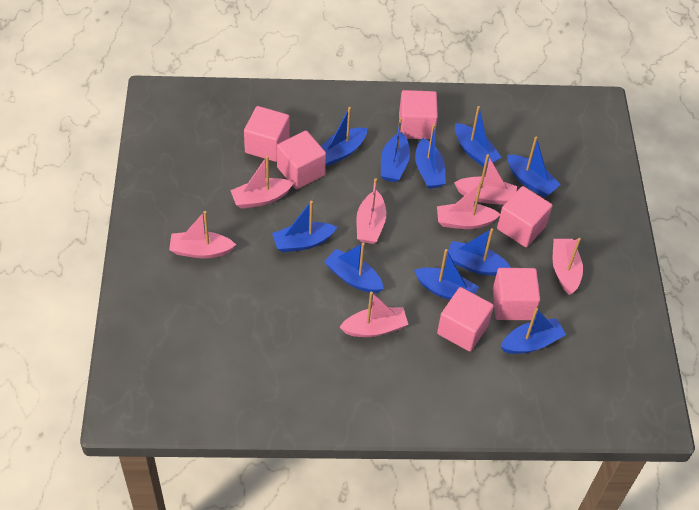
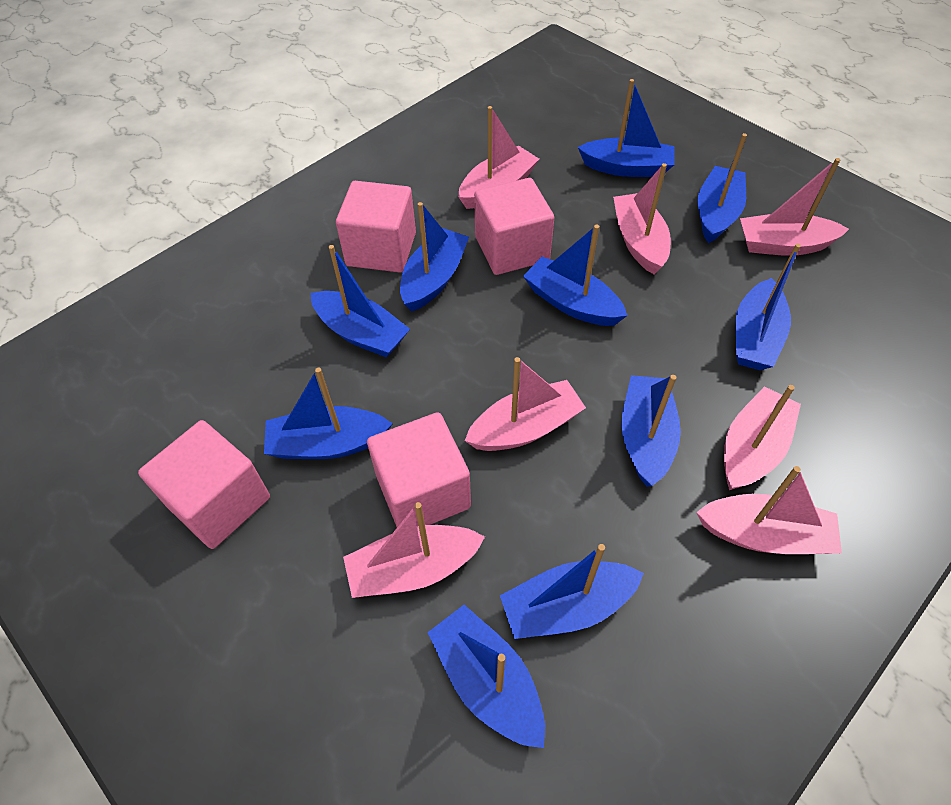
pink cube: [244,106,290,162] [277,131,326,189] [399,90,438,139] [437,287,494,352] [493,268,540,320] [497,186,552,247] = 6 -> [138,420,270,549] [336,181,416,272] [367,412,471,527] [474,178,554,275] = 4

